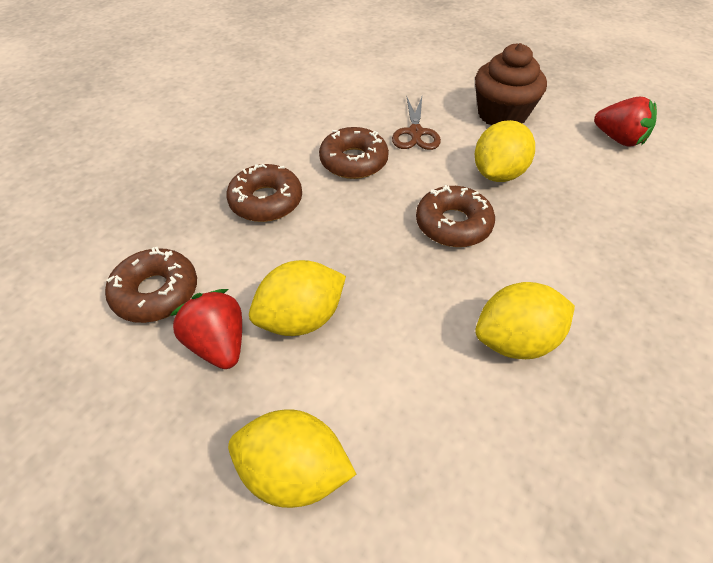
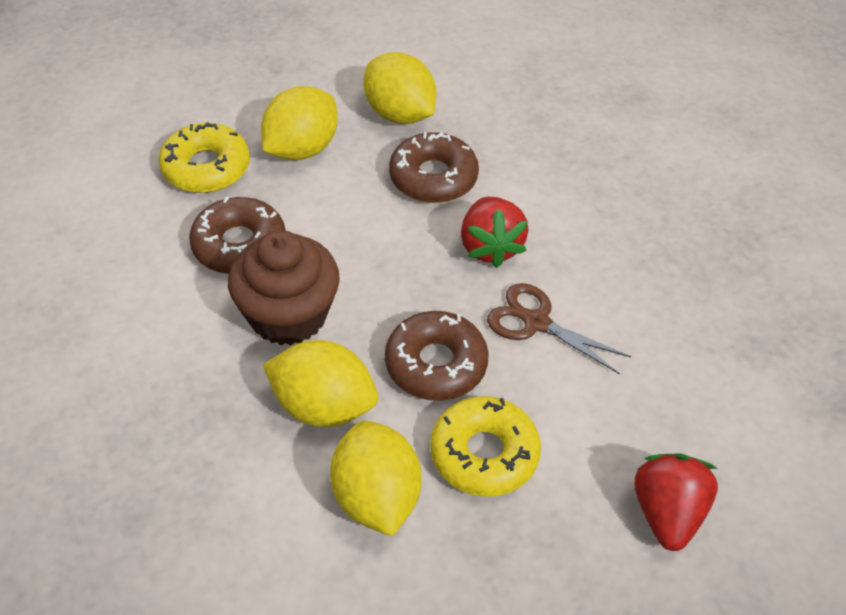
brown donut: [105,247,197,323] [226,164,302,222] [319,127,389,179] [416,185,495,247] = 4 -> [189,196,286,274] [385,311,489,401] [389,132,479,203] = 3
yellow donut: none = 0 -> [159,122,250,193] [430,396,541,497] = 2

